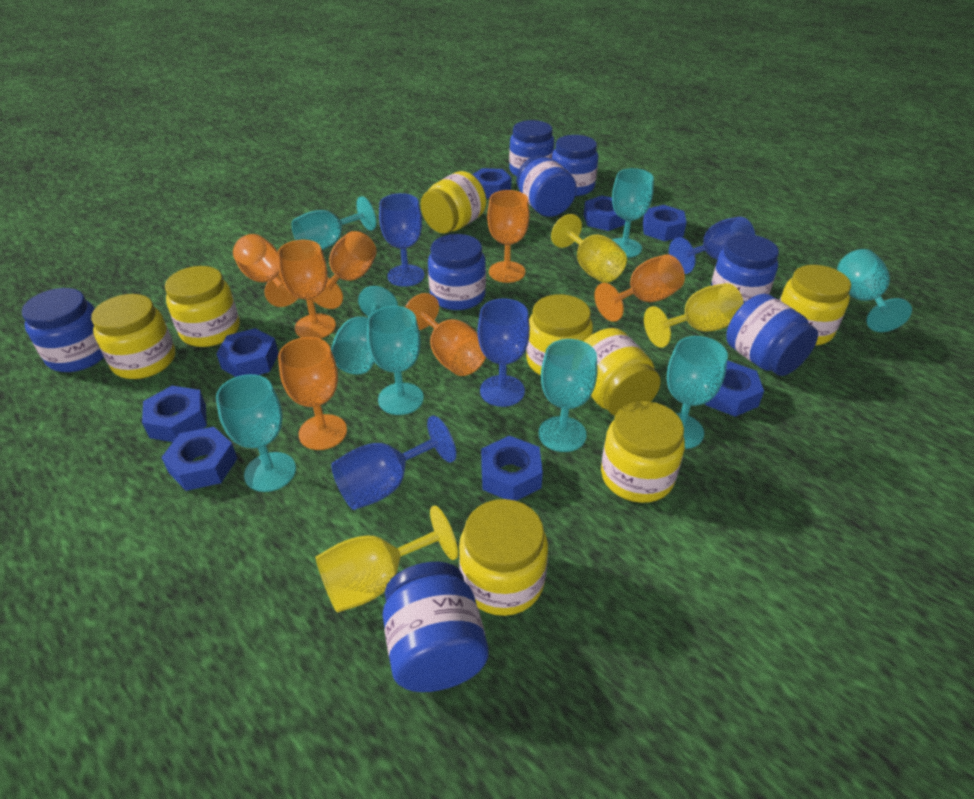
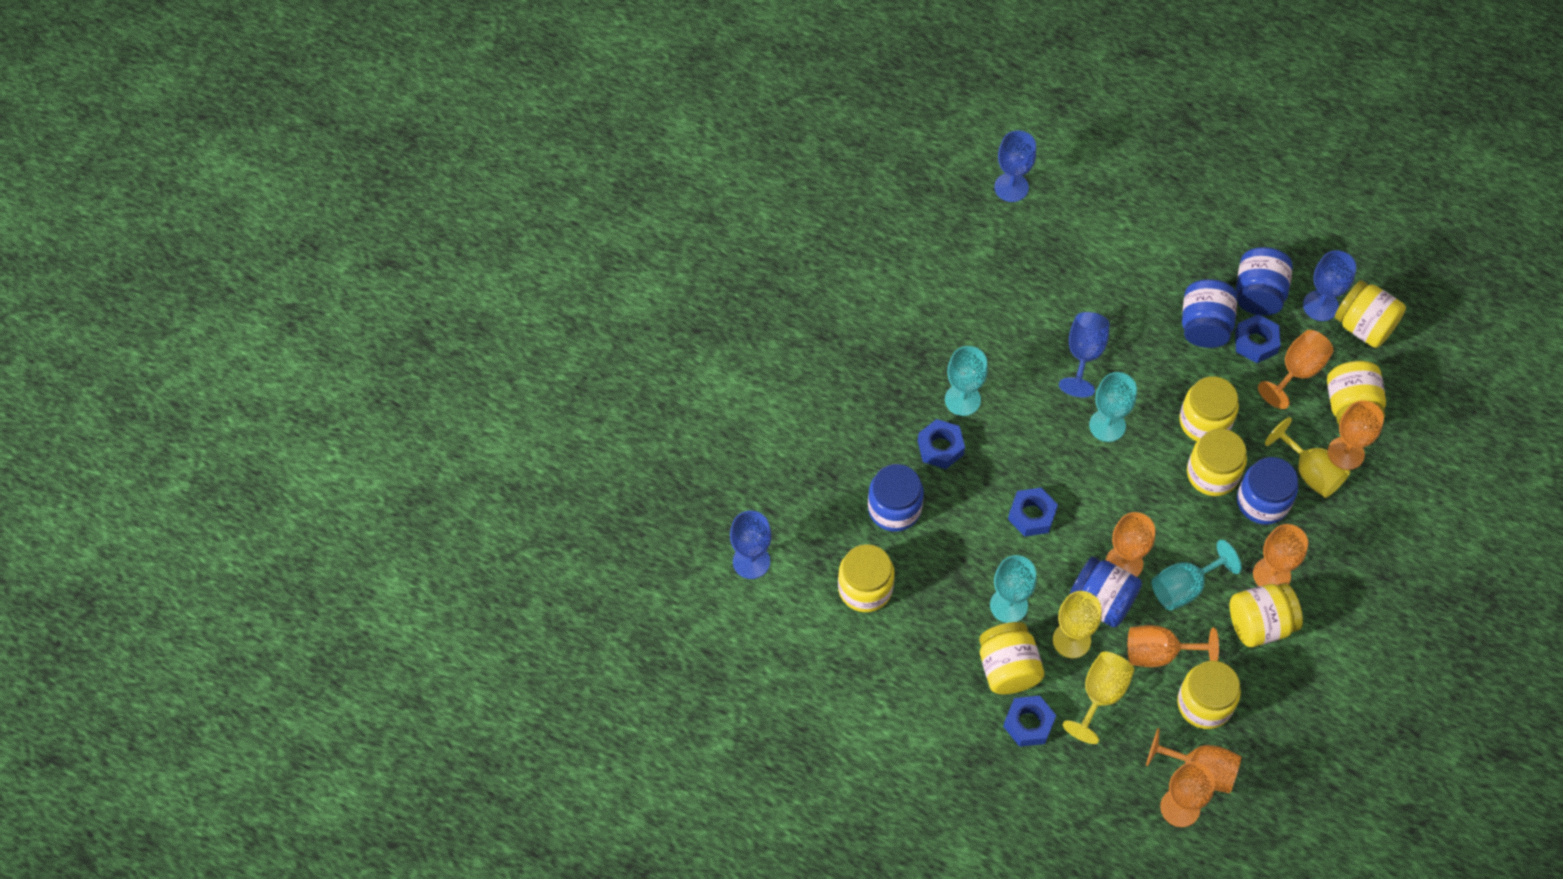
blue jar: [22,288,104,372] [383,562,488,692] [428,234,486,310] [509,120,554,176] [517,156,577,217] [552,135,598,196] [711,234,779,303] [726,294,818,376] = 8 -> [868,464,924,532] [1069,557,1142,627] [1182,279,1237,348] [1236,247,1293,316] [1237,457,1298,525] = 5
blue nut: [142,386,207,442] [161,427,237,491] [216,328,279,377] [472,168,512,199] [481,436,543,501] [584,195,625,231] [643,205,687,241] [705,360,764,417] = 8 -> [918,419,965,469] [1003,696,1056,747] [1008,488,1058,537] [1235,314,1281,363] = 4
turquoise goblet: [216,374,296,492] [291,196,377,250] [331,286,398,375] [367,306,424,415] [539,339,597,452] [612,168,654,258] [667,336,728,449] [837,249,912,332] = 8 -> [945,346,988,416] [990,555,1036,623] [1089,372,1137,442] [1151,540,1242,611] = 4

